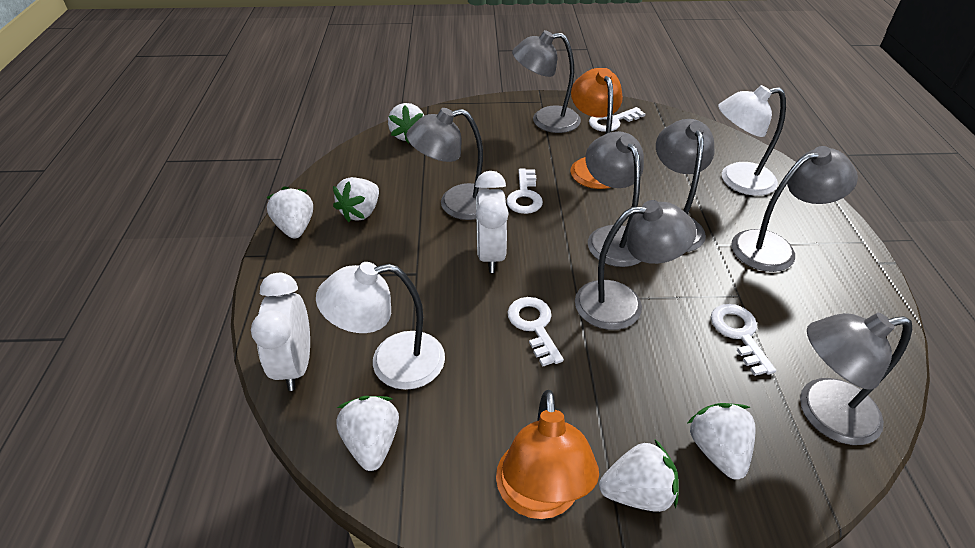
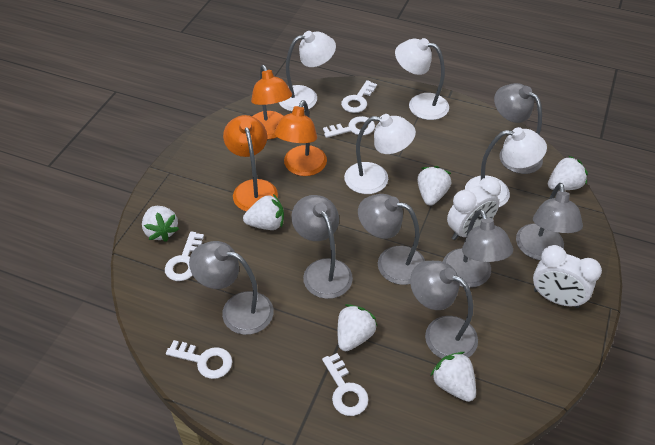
orange lamp: [496,390,599,519] [570,68,623,189] = 2 -> [223,115,278,212] [251,65,292,139] [274,100,327,176] = 3
white key: [506,168,543,214] [508,297,564,367] [589,107,645,132] [711,304,776,376] = 4 -> [165,231,204,281] [166,340,232,379] [322,353,369,416] [323,116,375,138] [341,80,377,113] = 5
white lamp: [316,262,445,390] [718,85,786,196] = 2 -> [278,31,336,111] [344,114,416,194] [395,38,449,120] [465,127,547,207] = 4

